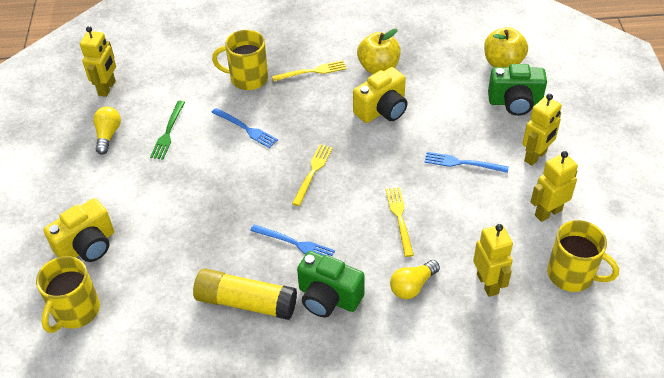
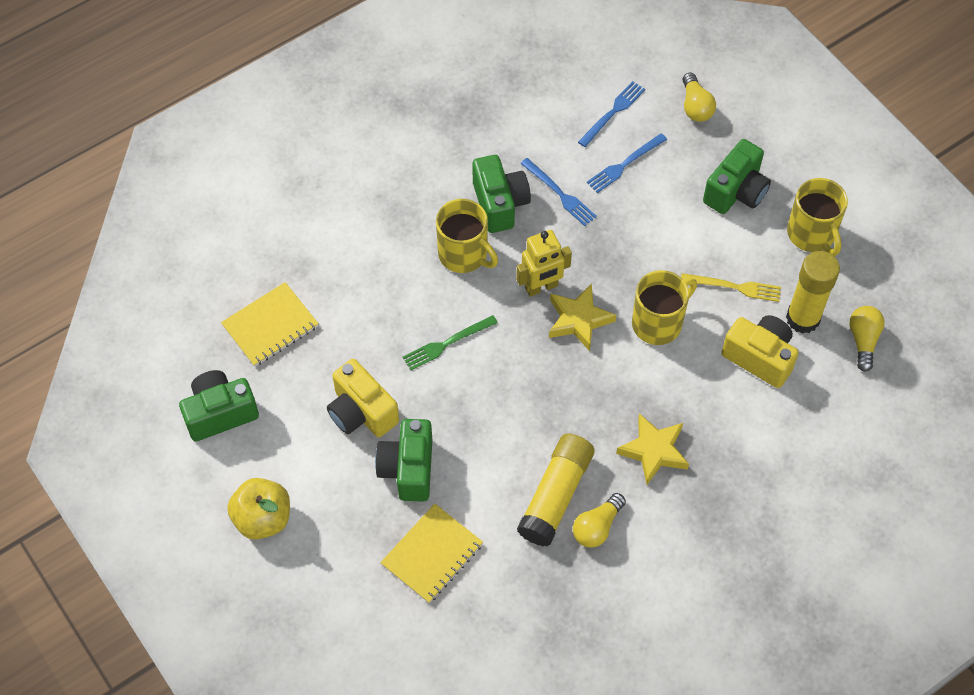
green camera: [297,251,365,317] [488,64,547,116] = 2 -> [179,370,259,442] [375,419,432,502] [472,155,531,233] [703,139,771,214] = 4
yellow apple: [357,29,401,74] [484,27,528,67] = 2 -> [227,478,290,540] = 1
yellow fork: [272,60,346,81] [292,144,333,206] [386,187,414,257] = 3 -> [681,273,781,302] = 1
yellow glue stick: [193,268,297,320] = 1 -> [517,433,594,546] [786,251,840,334] = 2
yellow light bulb: [93,107,121,155] [390,260,440,299] = 2 -> [573,493,626,548] [682,72,716,122] [849,306,885,372] = 3
yellow notebook: none = 0 -> [221,282,319,367] [380,504,483,603] = 2
yellow robot: [80,26,116,97] [473,224,513,297] [523,94,562,166] [531,151,578,222] = 4 -> [516,230,572,297] = 1
yellow star: none = 0 -> [549,284,617,351] [616,413,689,484] = 2

